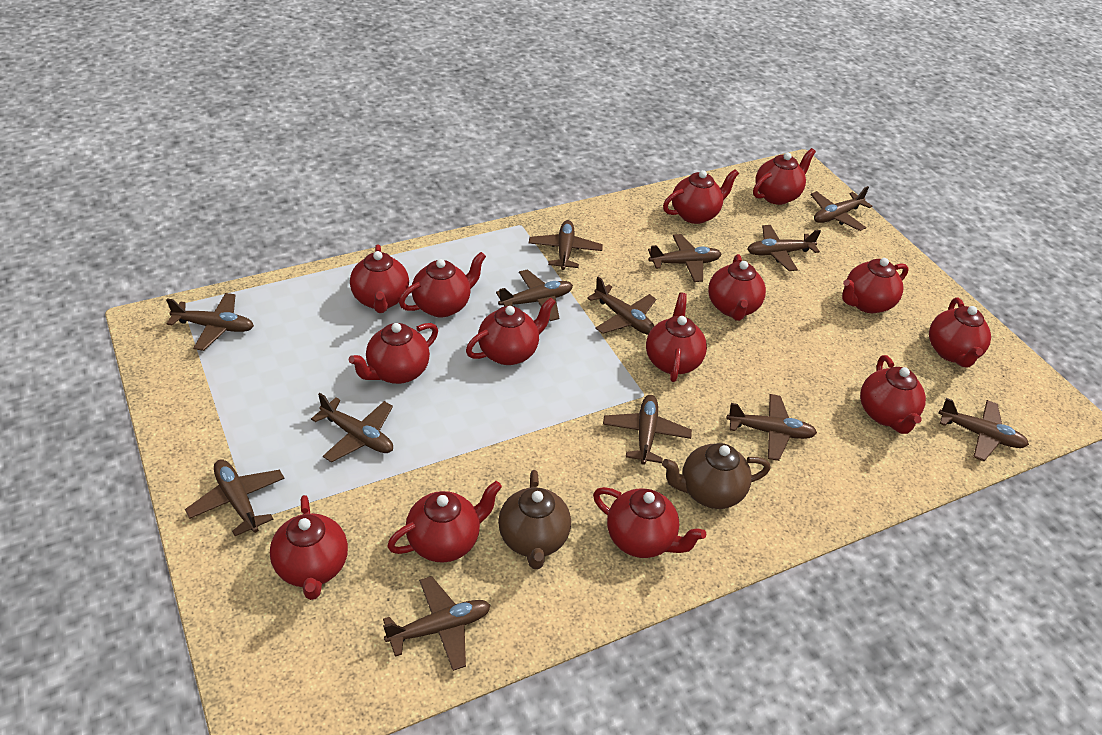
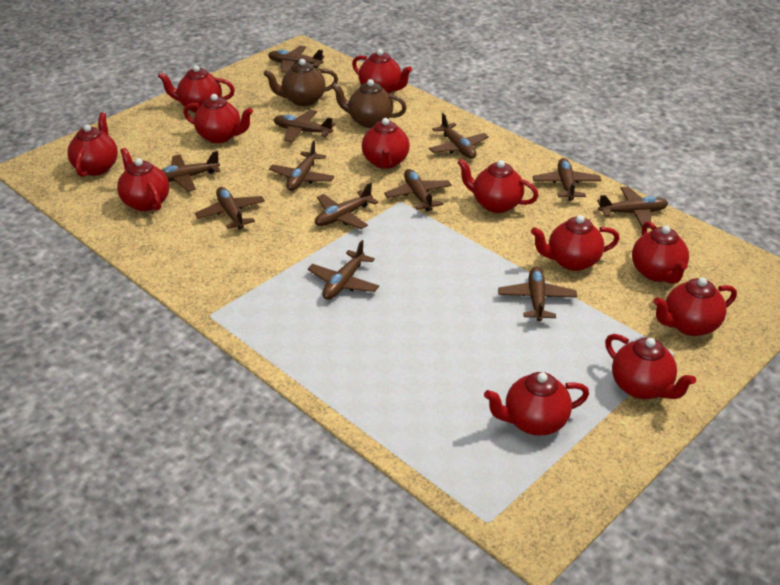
brown plane: [166,293,254,351] [185,459,285,536] [311,393,393,462] [383,576,491,671] [496,269,573,321] [529,220,603,270] [587,277,656,335] [603,395,692,465] [648,234,721,282] [727,394,817,461] [747,225,821,271] [811,186,872,231] [939,398,1029,461] = 13 -> [161,151,220,191] [195,187,265,230] [268,46,324,73] [269,140,334,191] [273,110,335,142] [308,240,379,300] [315,183,378,229] [384,169,452,211] [429,113,489,159] [498,267,577,321] [533,158,601,201] [597,186,668,228] = 12
red teapot: [270,495,348,600] [349,323,438,384] [350,244,409,313] [387,481,502,563] [399,252,486,317] [466,297,556,365] [593,487,706,558] [646,293,707,382] [663,169,739,224] [708,254,766,321] [753,148,816,205] [842,258,909,313] [860,355,926,434] [929,298,991,367] = 14 -> [67,112,118,177] [117,148,169,211] [158,65,235,113] [183,94,253,143] [352,49,412,94] [362,118,410,169] [457,158,539,213] [484,372,589,436] [531,215,620,271] [605,334,696,399] [632,221,689,284] [654,277,737,336] = 12

